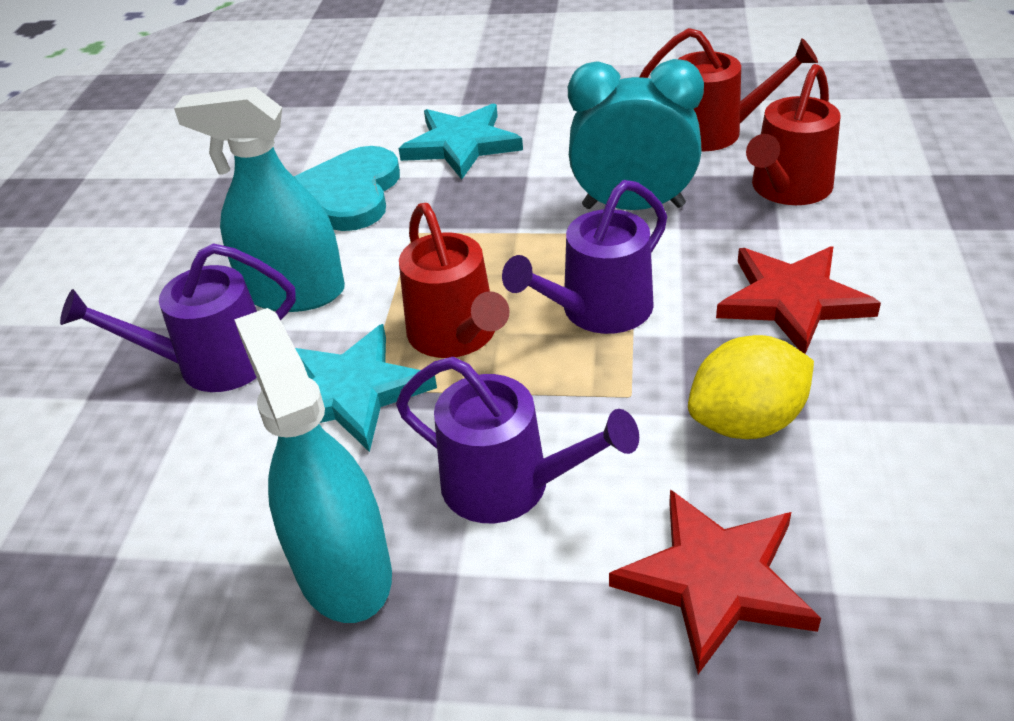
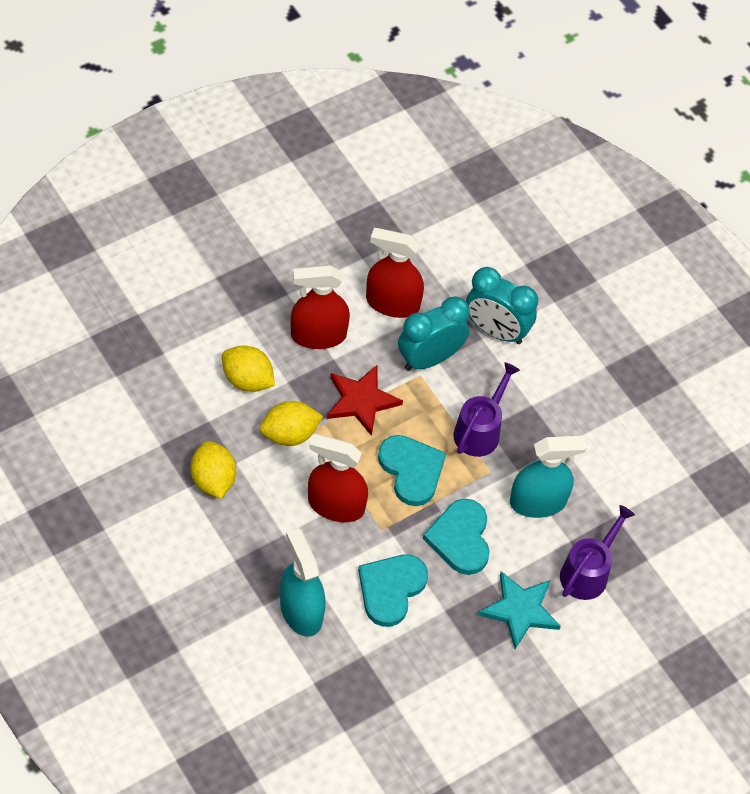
purple watering can: [60,243,296,392] [396,357,639,523] [502,180,667,334] = 3 -> [454,362,520,457] [560,505,635,600] = 2
red spray bottle: none = 0 -> [290,265,350,349] [308,434,368,522] [366,228,424,318] = 3
red star: [609,490,821,674] [716,246,881,354] = 2 -> [327,365,403,436] = 1
red watering can: [399,203,509,358] [640,28,818,151] [746,64,840,205] = 3 -> none = 0
turquoise clock: [568,59,704,210] = 1 -> [398,296,470,371] [466,267,538,344] = 2
turquoise heart: [294,146,400,231] = 1 -> [358,555,428,627] [378,435,446,506] [423,499,490,575] = 3
turquoise star: [295,324,437,452] [398,104,523,179] = 2 -> [478,571,561,649] = 1
yellow lemon: [688,335,814,439] = 1 -> [191,441,236,499] [222,345,275,392] [260,401,323,446] = 3

